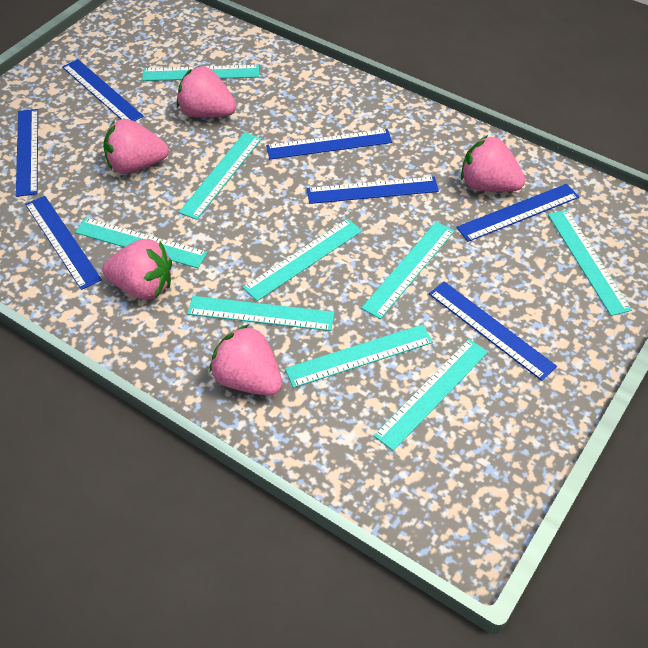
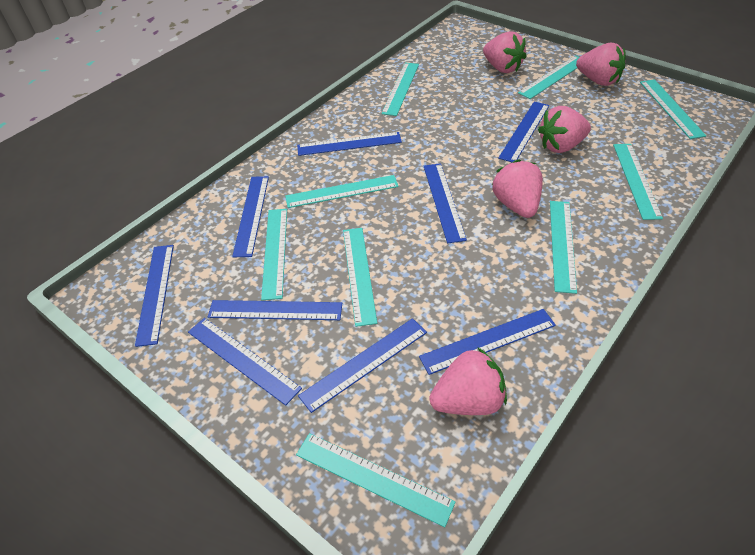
blue ruler: [16,109,38,197] [25,196,102,290] [62,59,144,121] [266,129,392,159] [307,176,439,204] [429,281,557,381] [456,184,579,242] = 7 -> [135,245,174,347] [188,318,302,406] [208,300,342,320] [232,176,269,257] [297,132,402,156] [298,318,427,413] [419,309,556,375] [424,163,467,243] [498,102,549,162] = 9

